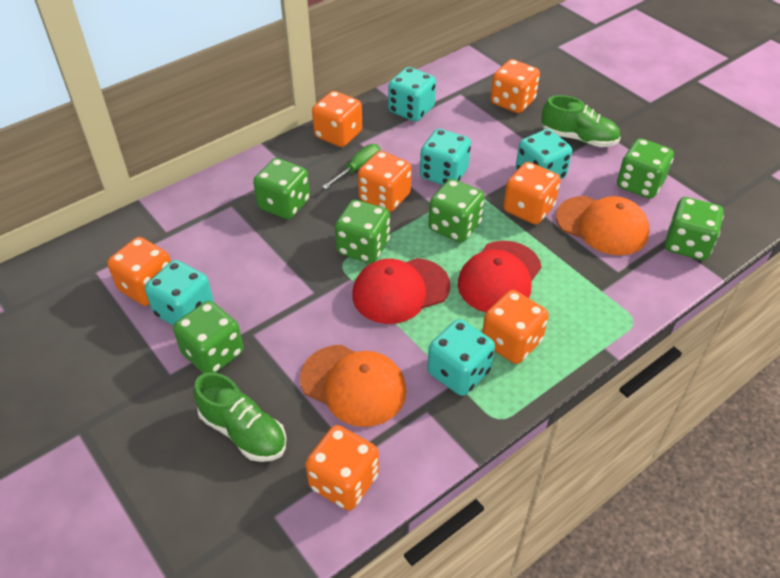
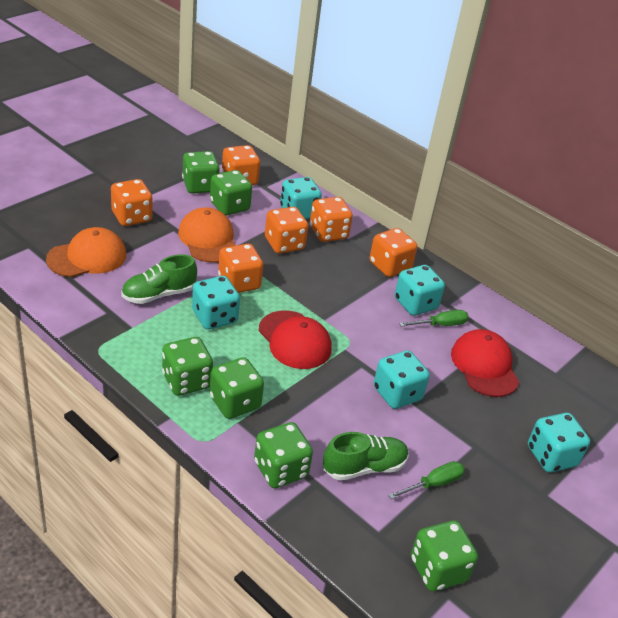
green screwdriver: [322,144,380,189] = 1 -> [388,461,465,499] [399,310,469,327] = 2
orange dice: [107,237,171,306] [305,425,379,511] [312,91,362,147] [358,151,412,212] [482,290,549,364] [491,59,540,113] [503,162,560,224] = 7 -> [111,179,153,226] [218,244,263,293] [222,145,260,185] [265,207,308,254] [310,197,353,242] [370,228,417,277] = 6

